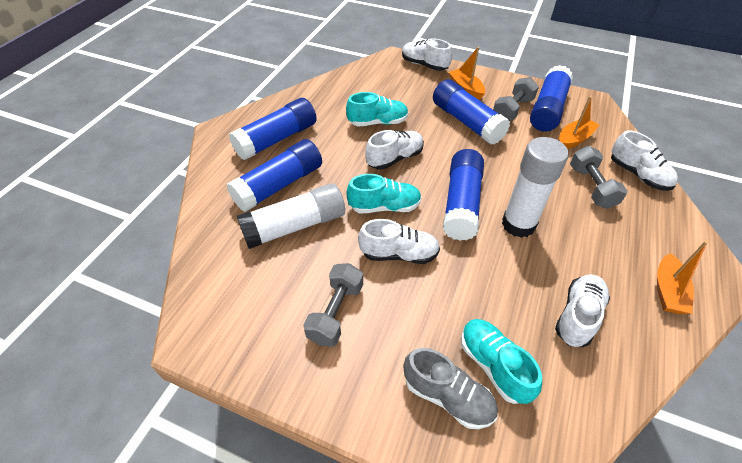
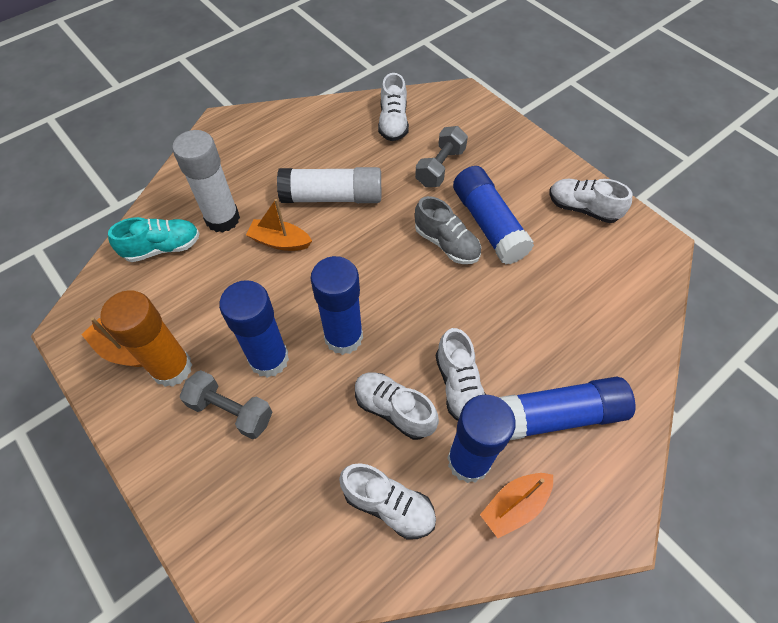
grey dumbbell: [303,263,363,347] [493,77,539,121] [570,146,627,209] = 3 -> [180,370,273,439] [415,126,468,187] = 2
orange glue stick: none = 0 -> [101,290,192,387] = 1
turquoise shoe: [346,92,409,126] [346,174,422,213] [461,319,542,404] = 3 -> [108,217,200,262] = 1

